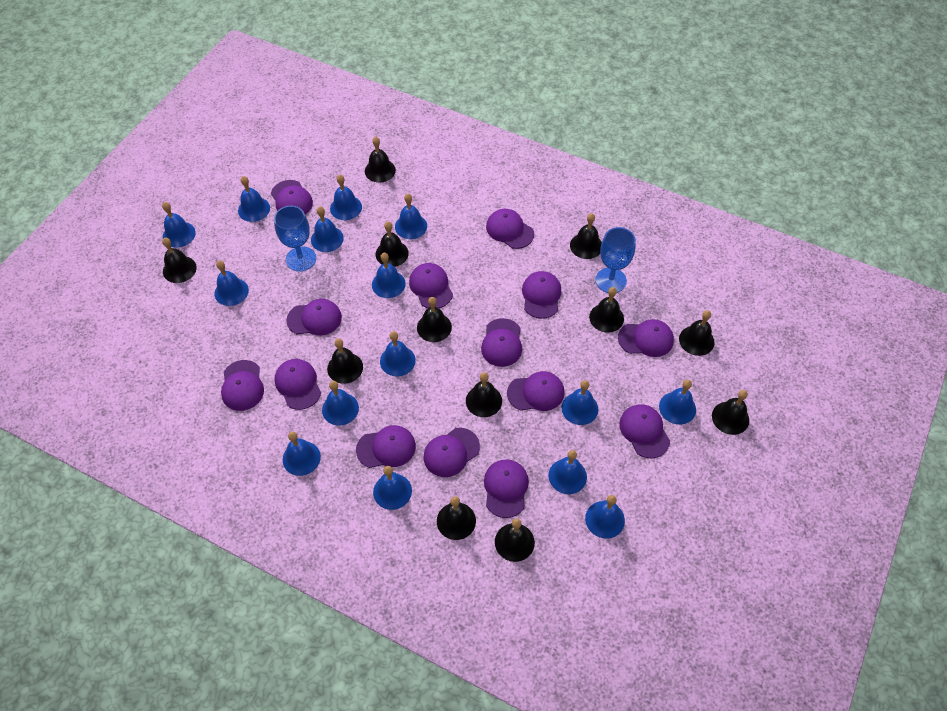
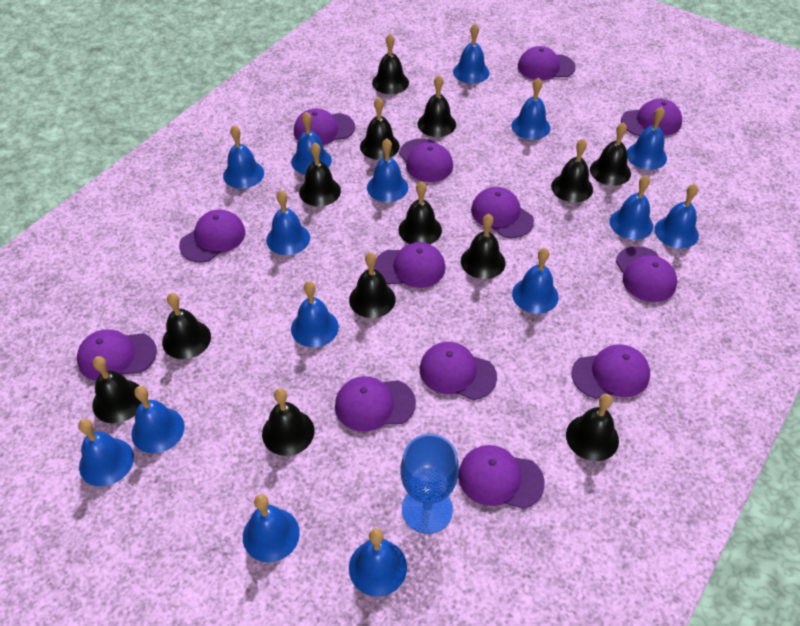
black bell: [162,238,197,283] [327,339,363,384] [365,137,396,183] [376,221,409,267] [417,297,452,342] [437,496,476,540] [466,372,502,417] [495,519,535,562] [570,213,602,259] [589,287,624,333] [679,310,715,356] [712,390,749,435] = 12 -> [92,356,142,423] [162,293,211,359] [262,388,314,456] [299,143,341,206] [349,252,396,318] [360,97,400,160] [372,34,409,94] [398,181,442,244] [417,75,456,137] [461,214,505,279] [551,139,593,203] [566,394,619,461] [590,122,631,186] = 13
blue goblet: [274,206,316,272] [596,227,636,293] = 2 -> [401,434,459,534] = 1
purple cap: [221,360,264,411] [271,180,313,214] [274,359,321,410] [286,299,342,335] [356,425,416,468] [409,263,453,308] [424,428,480,477] [481,318,522,367] [484,459,529,518] [486,209,534,249] [507,371,564,411] [522,271,562,319] [618,319,674,357] [619,404,670,458] = 14 -> [77,329,157,381] [179,209,245,263] [294,108,355,145] [335,376,416,432] [374,242,446,288] [399,138,453,182] [420,342,497,400] [458,445,545,509] [471,187,534,238] [518,46,575,80] [571,344,650,399] [616,246,677,302] [621,99,682,136] = 13

